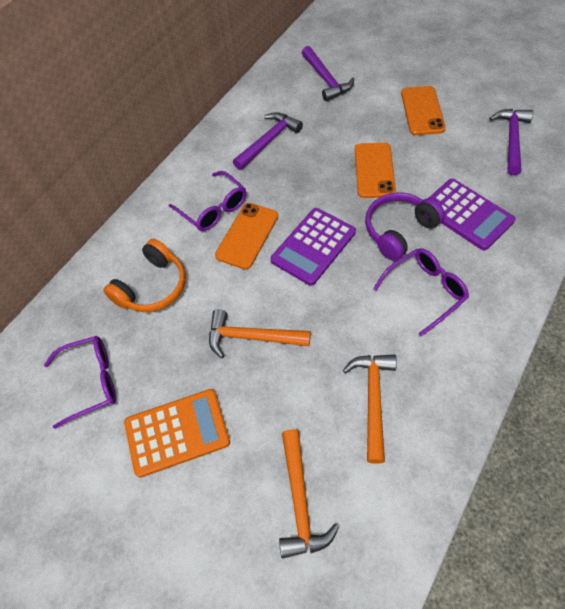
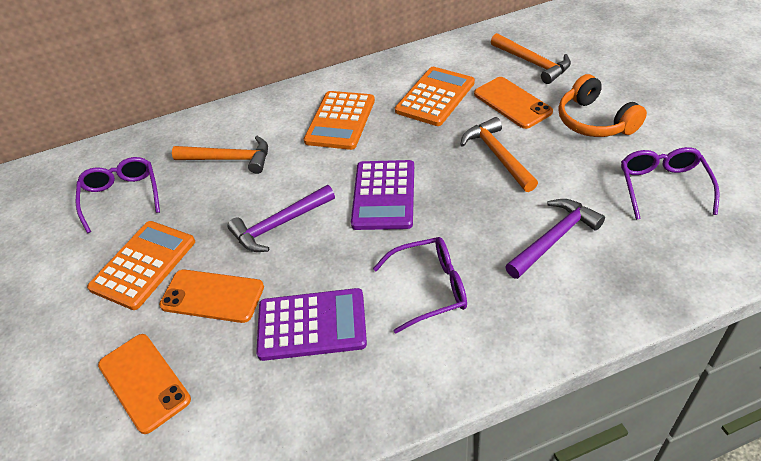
orange calculator: [124,389,230,478] = 1 -> [87,221,195,310] [304,91,375,150] [395,67,475,126] = 3
purple hammer: [233,112,303,170] [302,46,354,101] [489,109,533,175] = 3 -> [228,185,335,252] [505,199,605,279] = 2
purple headphones: [365,192,445,261] = 1 -> none = 0

